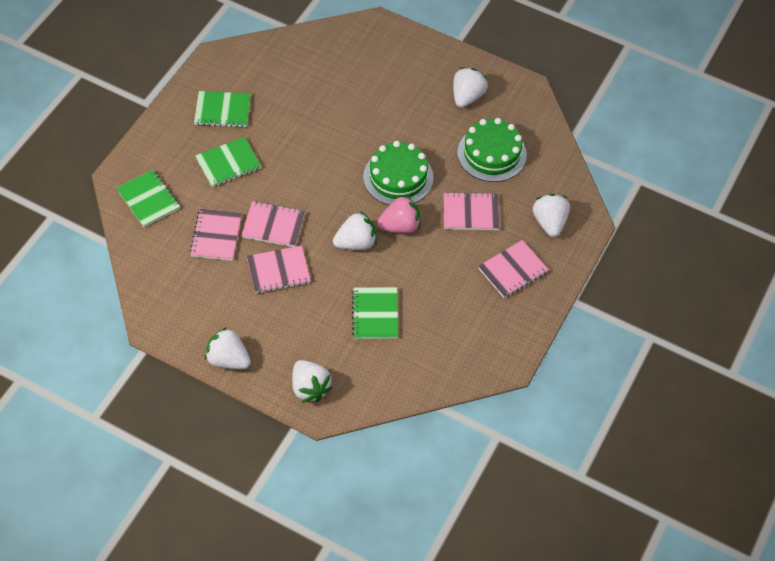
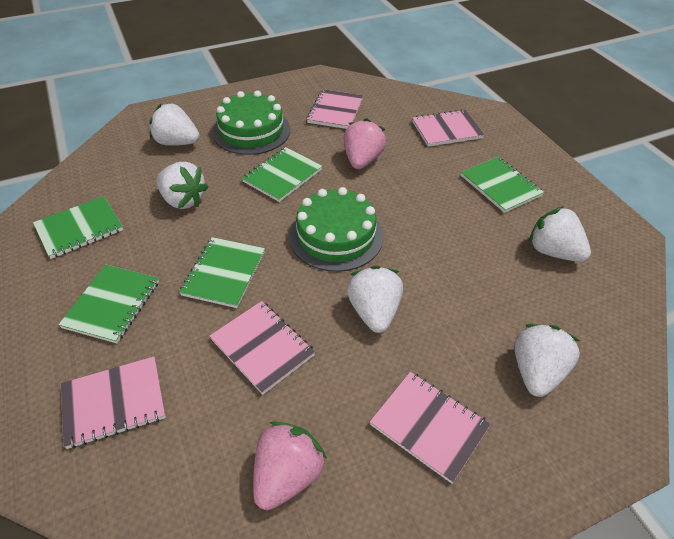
green notebook: [117,170,180,227] [194,91,251,128] [195,137,261,187] [352,287,398,339] = 4 -> [33,196,123,259] [58,265,159,343] [179,237,265,308] [242,147,322,202] [461,157,544,213] = 5
pink strawberry: [377,195,420,233] = 1 -> [253,421,327,510] [344,118,386,169] = 2

